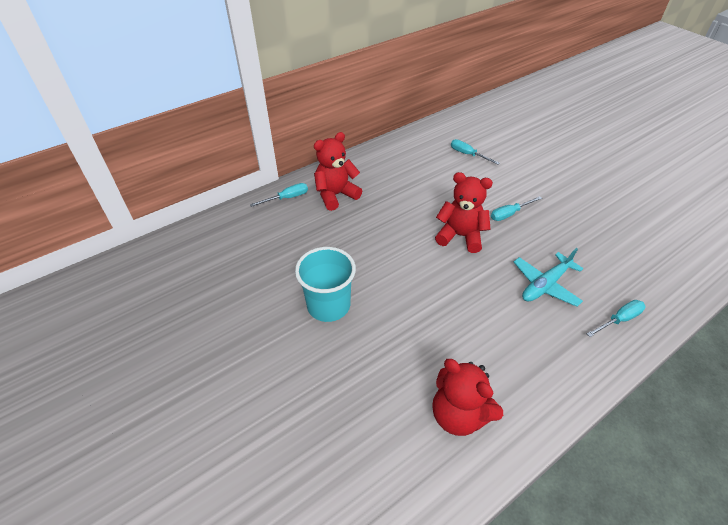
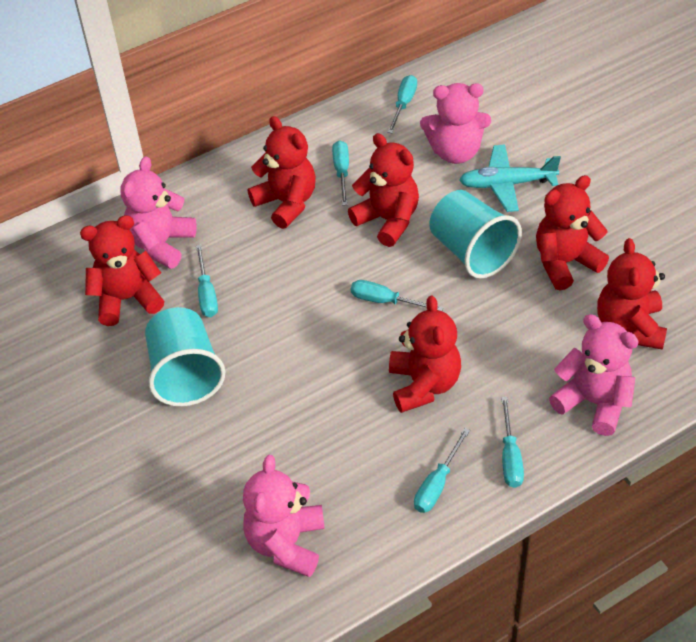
pink teddy bear: none = 0 -> [121,156,197,269] [243,455,325,577] [420,83,491,164] [549,314,639,436] = 4
red teddy bear: [314,132,362,211] [432,359,503,436] [435,172,493,253] = 3 -> [80,215,164,326] [248,116,316,229] [348,133,419,247] [389,296,461,413] [536,175,609,290] [597,238,667,350] = 6
turquoise cup: [295,247,356,322] = 1 -> [145,307,225,406] [429,190,522,279] = 2
turquoise screwdriver: [250,183,308,207] [451,139,499,165] [491,196,542,221] [587,300,645,337] = 4 -> [196,245,218,317] [332,140,349,206] [351,280,443,311] [387,75,417,133] [414,428,470,513] [501,397,524,488] = 6

